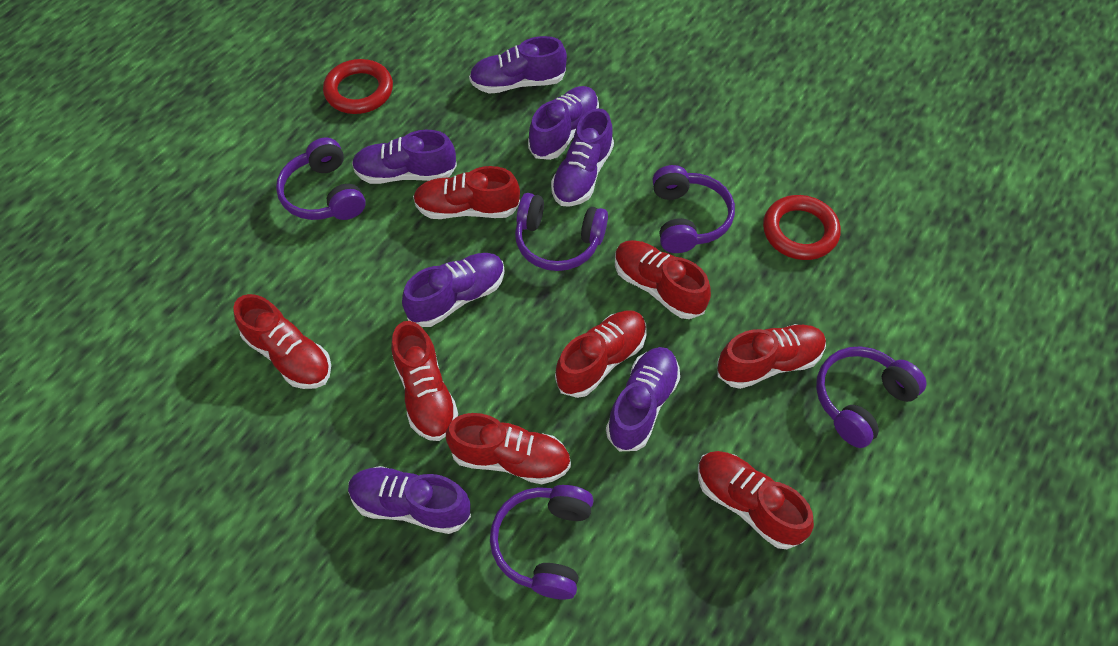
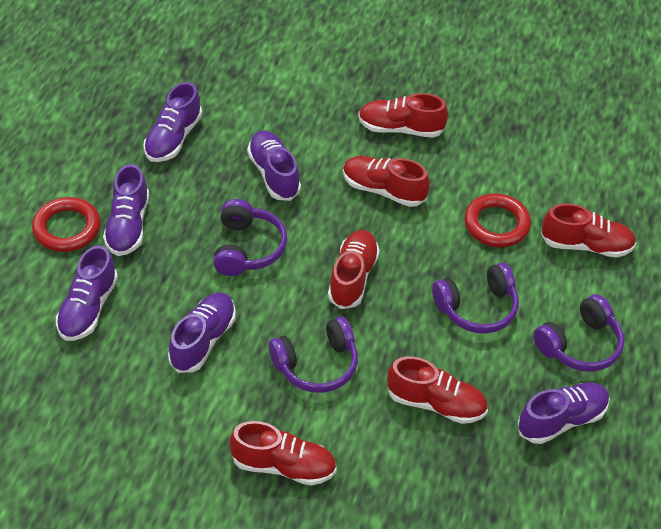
purple headphones: [276,138,366,220] [490,485,594,600] [515,193,608,271] [653,165,735,253] [816,346,926,448] = 5 -> [213,199,287,276] [269,317,358,393] [432,262,519,334] [533,294,624,372] = 4
purple shoe: [348,466,471,534] [352,130,457,184] [402,253,505,327] [469,36,567,94] [528,86,599,160] [551,108,614,207] [606,347,680,451] = 7 -> [56,245,118,341] [103,164,149,256] [144,82,202,162] [168,292,236,373] [247,131,301,201] [518,383,610,444] = 6
red shoe: [233,294,331,389] [391,321,458,441] [413,166,520,219] [446,413,571,484] [555,310,647,398] [615,240,711,319] [698,451,814,549] [717,324,826,389] = 8 -> [230,421,337,486] [328,230,380,309] [343,156,430,207] [358,93,448,138] [387,356,488,424] [541,203,636,258] = 6

